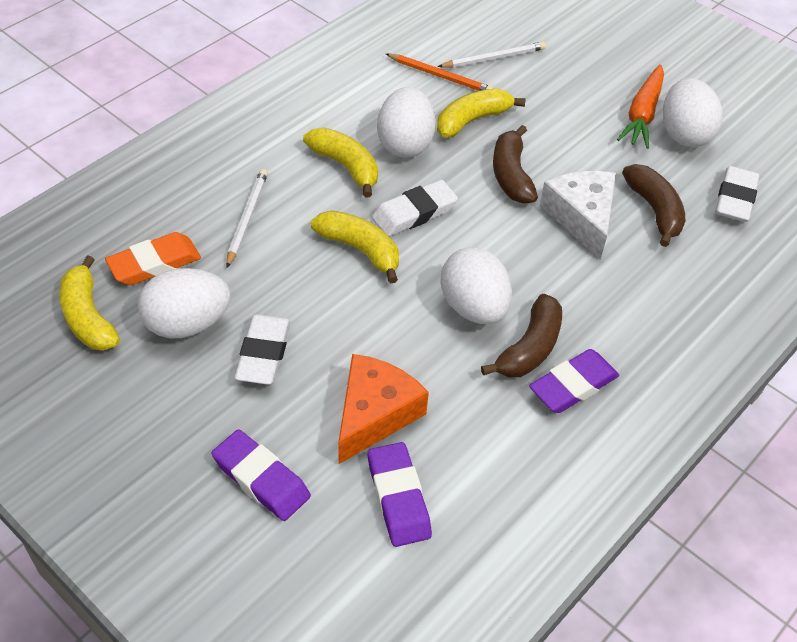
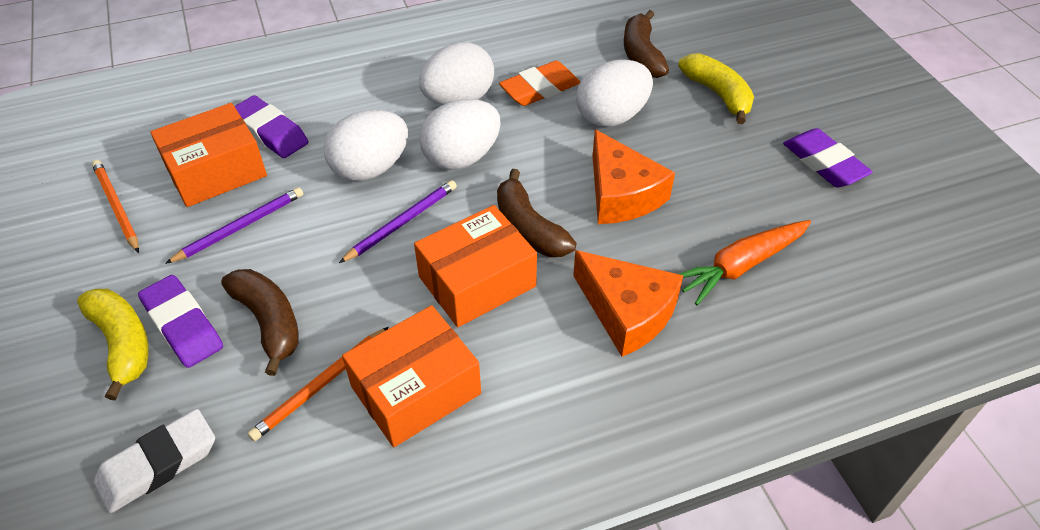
orange box: none = 0 -> [150,103,267,207] [342,305,481,447] [414,205,537,327] = 3
orange cheese: [338,354,429,464] = 1 -> [573,250,684,357] [593,129,675,224] = 2
orange pencil: [386,54,493,91] = 1 -> [92,160,139,253] [248,327,389,441] = 2
purple pencil: none = 0 -> [165,187,303,264] [339,180,457,263] = 2
white cheese: [540,171,616,260] = 1 -> none = 0
white eraser: [235,314,291,385] [372,180,458,236] [715,166,759,222] = 3 -> [94,409,215,513] = 1
white pencil: [226,169,268,267] [438,42,546,68] = 2 -> none = 0
yellow banana: [59,255,120,351] [303,128,378,197] [311,211,399,283] [437,89,525,138] = 4 -> [77,289,148,401] [678,53,754,124] = 2

